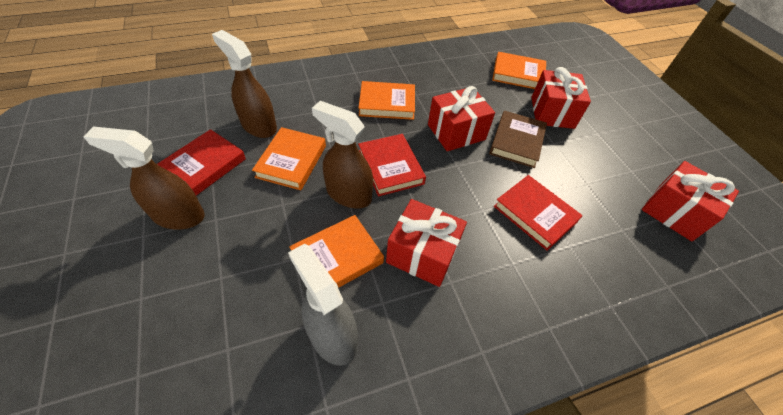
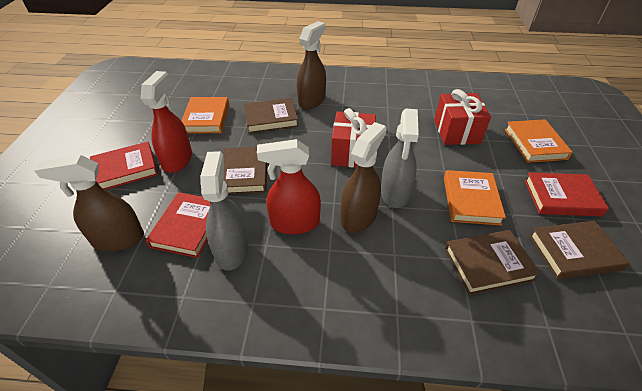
brown book: [489,111,547,168] = 1 -> [222,147,267,195] [244,98,299,134] [445,230,541,295] [529,221,630,279] = 4
grey spray bottle: [288,244,358,366] = 1 -> [200,151,249,271] [381,108,419,208] = 2
orange book: [252,127,326,190] [289,215,384,288] [359,81,415,120] [492,52,546,89] = 4 -> [181,97,229,133] [444,170,506,226] [505,119,573,163] = 3
red gift: [386,199,467,287] [428,86,495,151] [531,67,591,129] [642,161,739,241] = 4 -> [331,108,376,167] [434,89,491,145] = 2
red spray bottle: none = 0 -> [141,71,192,173] [257,139,321,234] = 2

